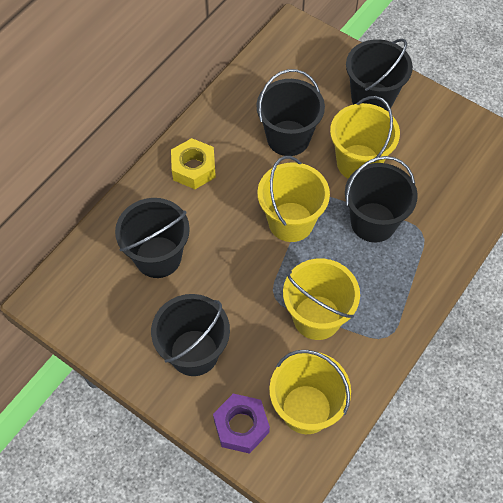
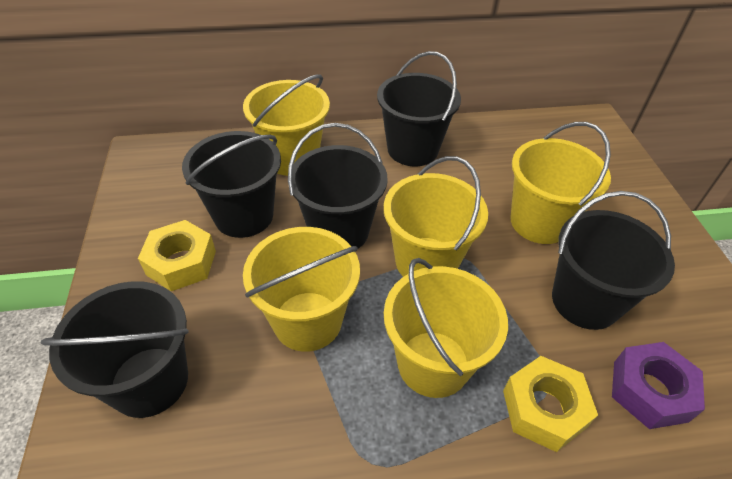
yellow bucket: [257,156,330,242] [269,350,351,434] [283,259,360,340] [330,96,400,179] = 4 -> [243,74,330,176] [243,227,360,352] [384,156,488,277] [384,258,508,398] [511,122,611,244] = 5
yellow nut: [171,138,216,189] = 1 -> [138,220,216,291] [503,356,598,452] = 2

